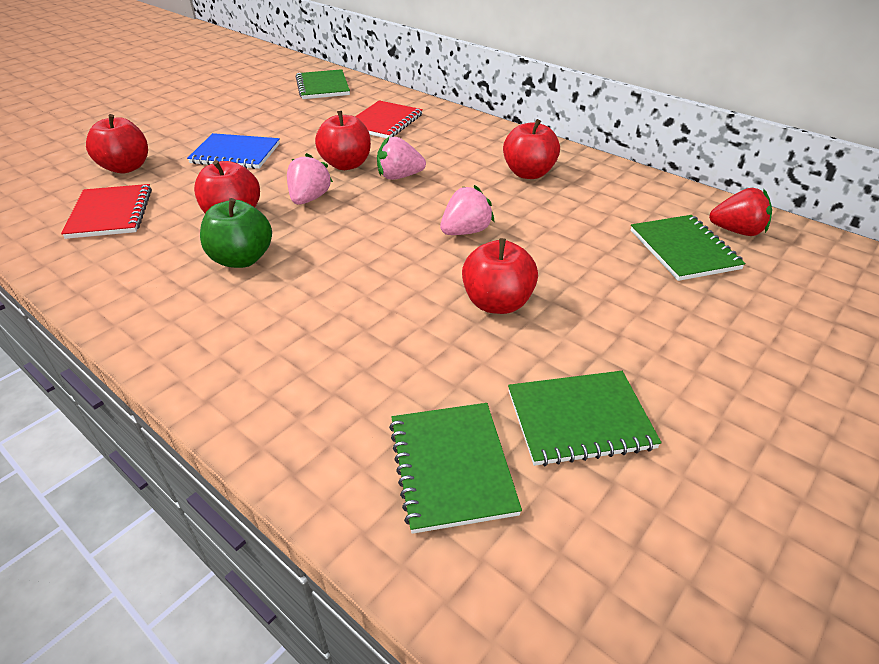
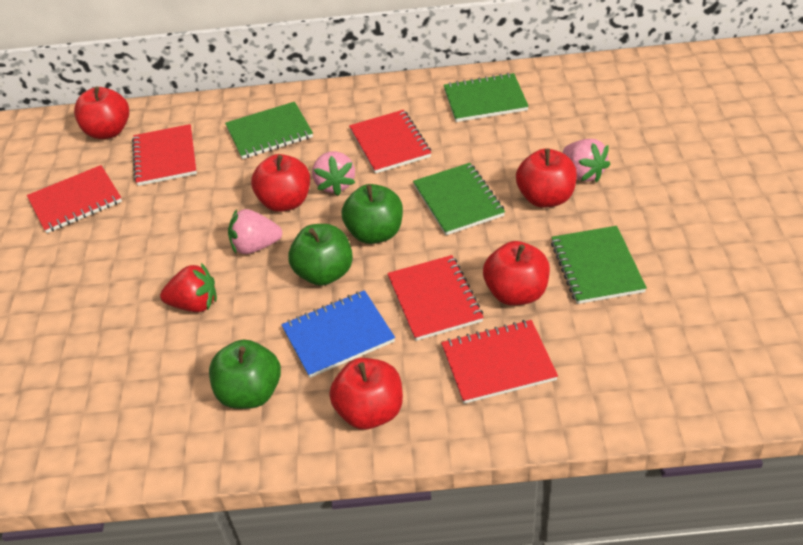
green apple: [200,198,272,268] = 1 -> [209,340,281,409] [288,224,353,286] [342,184,403,244] = 3
red notebook: [61,184,152,239] [355,100,423,138] = 2 -> [27,165,122,233] [132,124,197,186] [349,110,431,174] [387,255,484,341] [441,320,558,404] = 5

